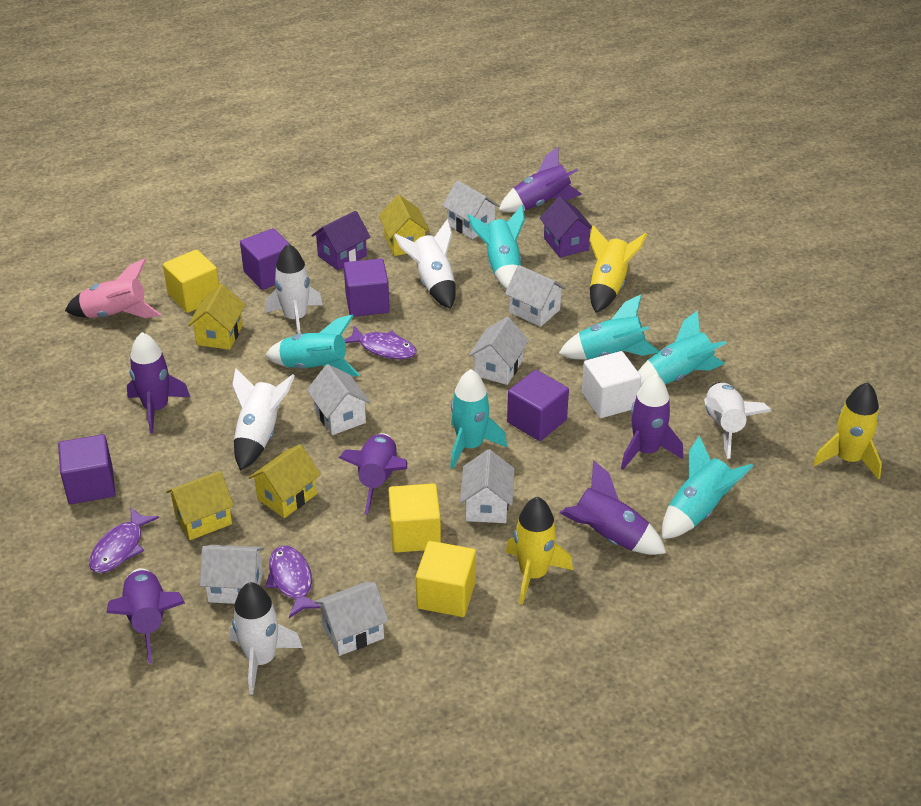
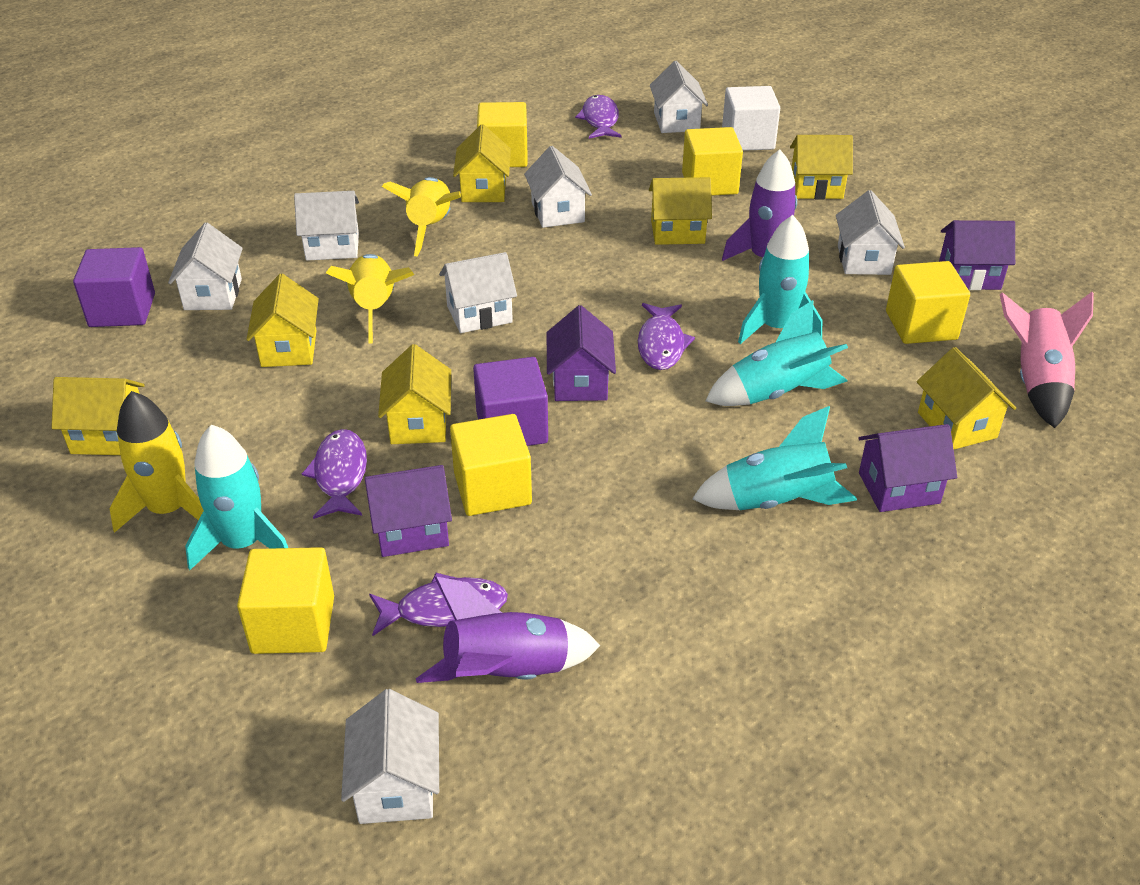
purple cube: [58,434,116,504] [240,228,291,290] [344,259,390,317] [507,370,569,441] = 4 -> [73,247,155,327] [473,357,548,446] = 2
purple fish: [89,508,159,573] [265,546,320,618] [344,326,417,359] = 3 -> [302,429,367,519] [369,573,508,636] [575,95,622,139] [638,303,695,370] = 4
purple house: [311,211,371,271] [540,196,592,258] = 2 -> [365,465,452,557] [547,305,616,401] [858,424,957,512] [939,220,1015,290] = 4
purple rocket: [106,568,185,664] [127,332,190,433] [339,433,407,515] [499,147,582,212] [560,460,666,555] [621,374,683,470] = 6 -> [416,577,600,683] [722,149,797,261] = 2
turquoise rocket: [265,315,360,376] [450,369,507,469] [468,205,525,290] [558,295,659,360] [638,310,727,388] [662,435,753,539] = 6 -> [185,425,288,570] [692,406,857,510] [705,300,848,406] [738,215,822,344] = 4
white rocket: [229,582,303,695] [232,368,295,471] [265,243,323,334] [394,219,456,309] [704,382,771,459] = 5 -> none = 0
yellow cube: [163,249,219,313] [388,483,441,553] [416,541,476,617] = 3 -> [237,547,334,654] [450,414,532,516] [477,102,528,167] [682,127,743,196] [886,261,970,344] = 5
yellow house: [166,471,234,540] [188,284,246,350] [248,444,321,518] [379,195,430,256] = 4 -> [51,377,145,455] [246,274,319,367] [378,344,451,444] [453,124,511,202] [649,177,712,245] [790,135,853,199] [917,347,1016,450] = 7

